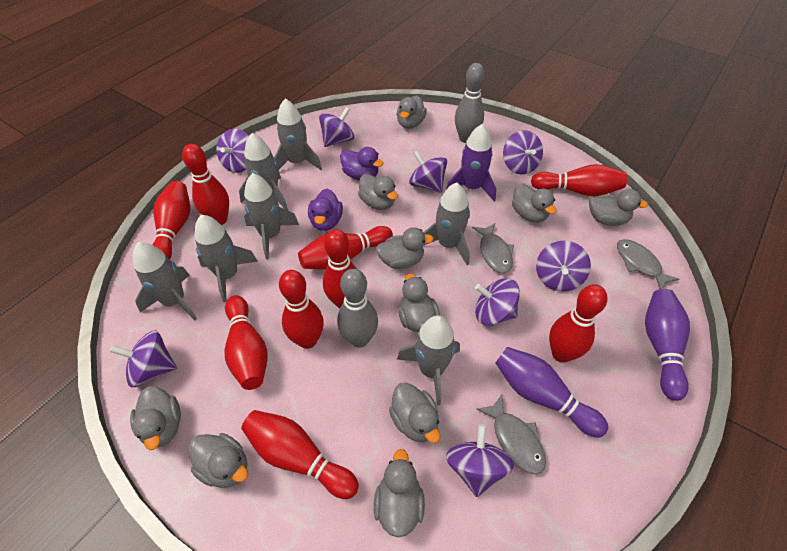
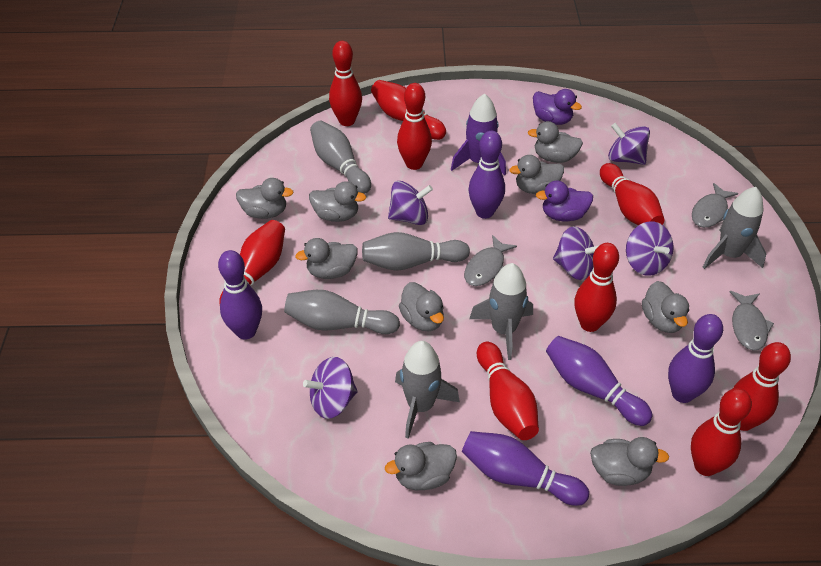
grey bowling pin: [337,269,378,348] [455,63,485,143] = 2 -> [284,290,400,334] [310,121,371,194] [362,232,470,271] = 3
grey duck: [130,386,181,450] [188,433,248,488] [358,174,398,210] [374,449,425,537] [376,227,434,269] [389,383,440,443] [397,95,427,129] [398,274,440,332] [512,183,557,222] [589,189,648,226] = 10 -> [236,178,294,219] [295,238,358,279] [309,181,366,222] [385,442,457,490] [399,282,444,331] [509,155,564,194] [527,121,583,163] [590,437,669,486] [642,281,689,333] = 9
grey rocket: [133,242,197,320] [194,215,258,302] [239,133,288,210] [244,173,299,260] [275,98,322,170] [397,316,460,406] [423,183,470,265] = 7 -> [395,341,460,439] [470,263,533,360] [703,187,767,269] = 3
purple bowling pin: [495,347,608,438] [645,289,690,401] = 2 -> [218,250,262,340] [462,431,589,506] [468,131,505,219] [546,336,653,426] [668,314,723,403] = 5
purple spinning top: [110,330,177,387] [216,129,249,173] [319,107,354,147] [409,150,447,193] [446,424,514,497] [475,278,520,326] [503,130,543,175] [536,241,591,292] = 8 -> [303,357,358,419] [388,181,433,225] [553,227,600,280] [608,123,650,165] [626,221,674,276] = 5

